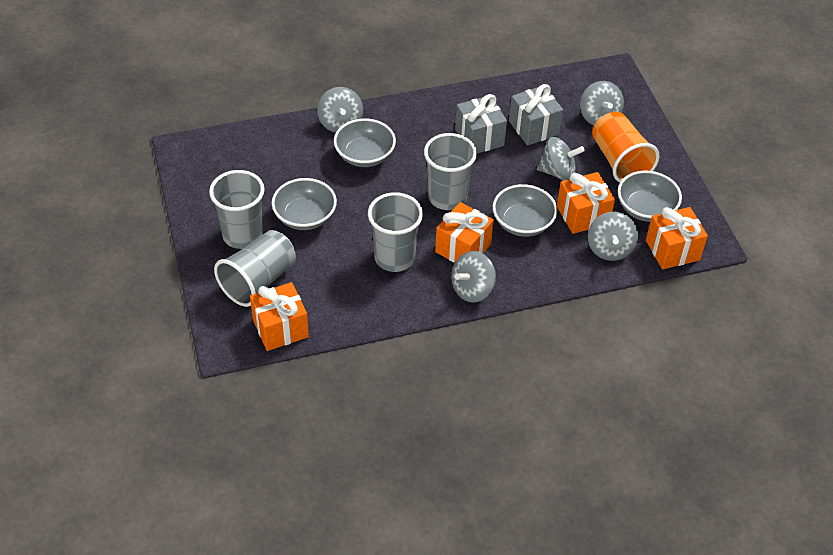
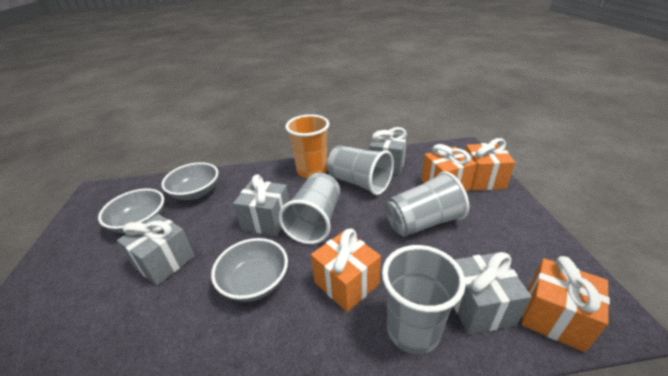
grey bowl: [272,178,337,230] [334,119,396,167] [493,184,557,237] [618,171,682,222] = 4 -> [98,188,164,233] [161,162,218,200] [211,238,288,302] = 3
grey gift: [455,94,507,153] [509,84,563,146] = 2 -> [117,214,195,285] [233,174,289,236] [369,127,408,175] [454,252,532,334] = 4
grey spinning top: [317,87,363,133] [451,251,496,303] [537,137,585,180] [580,81,624,125] [588,212,638,261] = 5 -> none = 0

